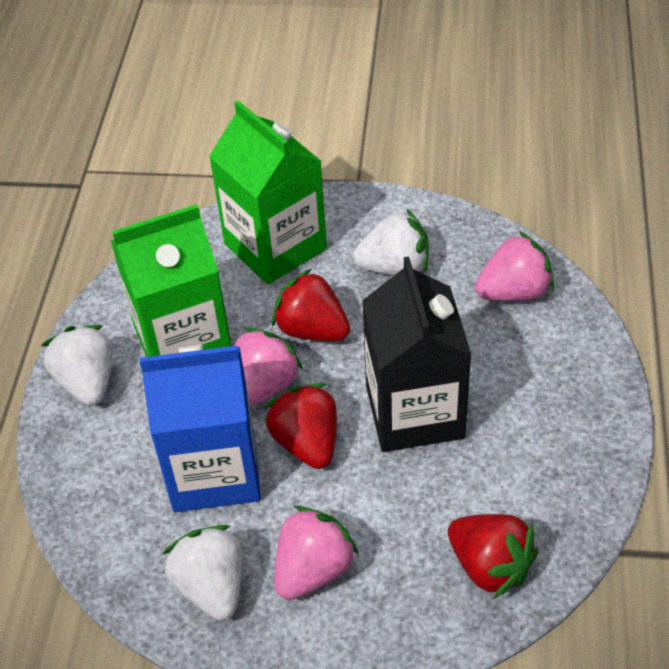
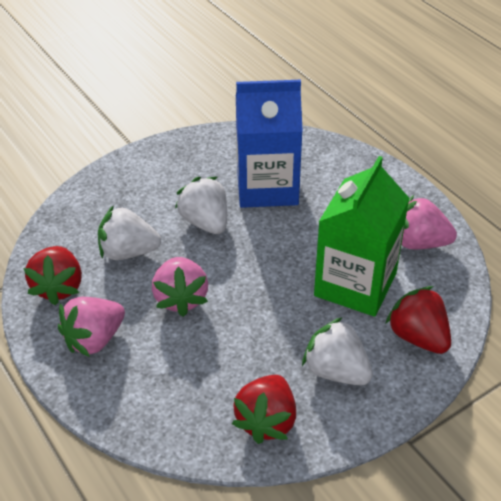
black carton: [362,256,471,452] = 1 -> none = 0
green carton: [111,204,231,357] [209,101,327,284] = 2 -> [314,156,410,317] = 1

